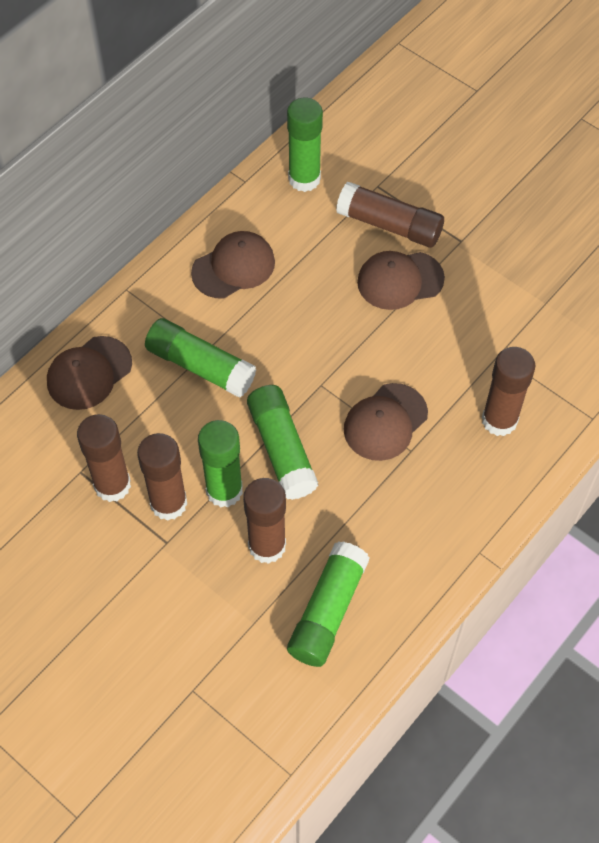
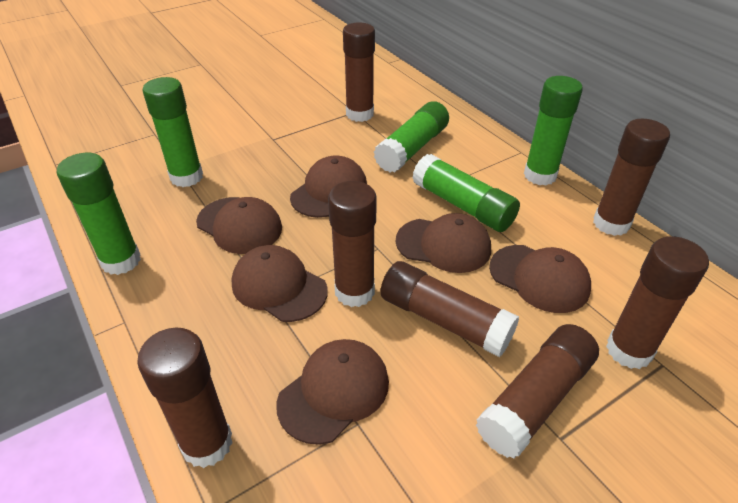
brown cap: [47,336,132,410] [191,231,275,299] [344,383,428,461] [357,251,445,310] = 4 -> [196,197,282,254] [232,245,328,322] [276,339,389,445] [290,155,367,218] [396,213,491,273] [489,245,591,313] = 6
brown glue stick: [77,414,131,502] [137,433,187,521] [243,478,286,564] [336,182,444,248] [482,347,535,436] = 5 -> [137,328,233,468] [328,181,377,307] [343,22,375,122] [380,261,519,357] [476,324,599,458] [593,119,670,236] [606,236,709,369] = 7

